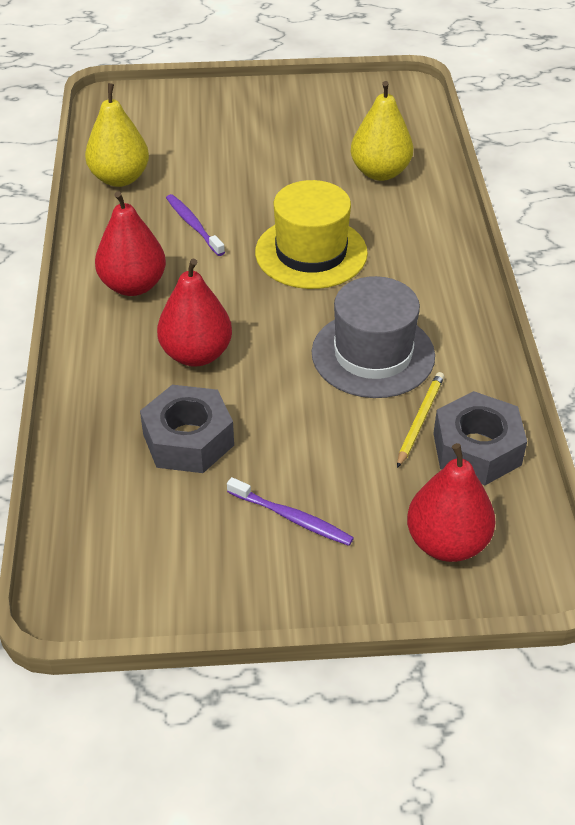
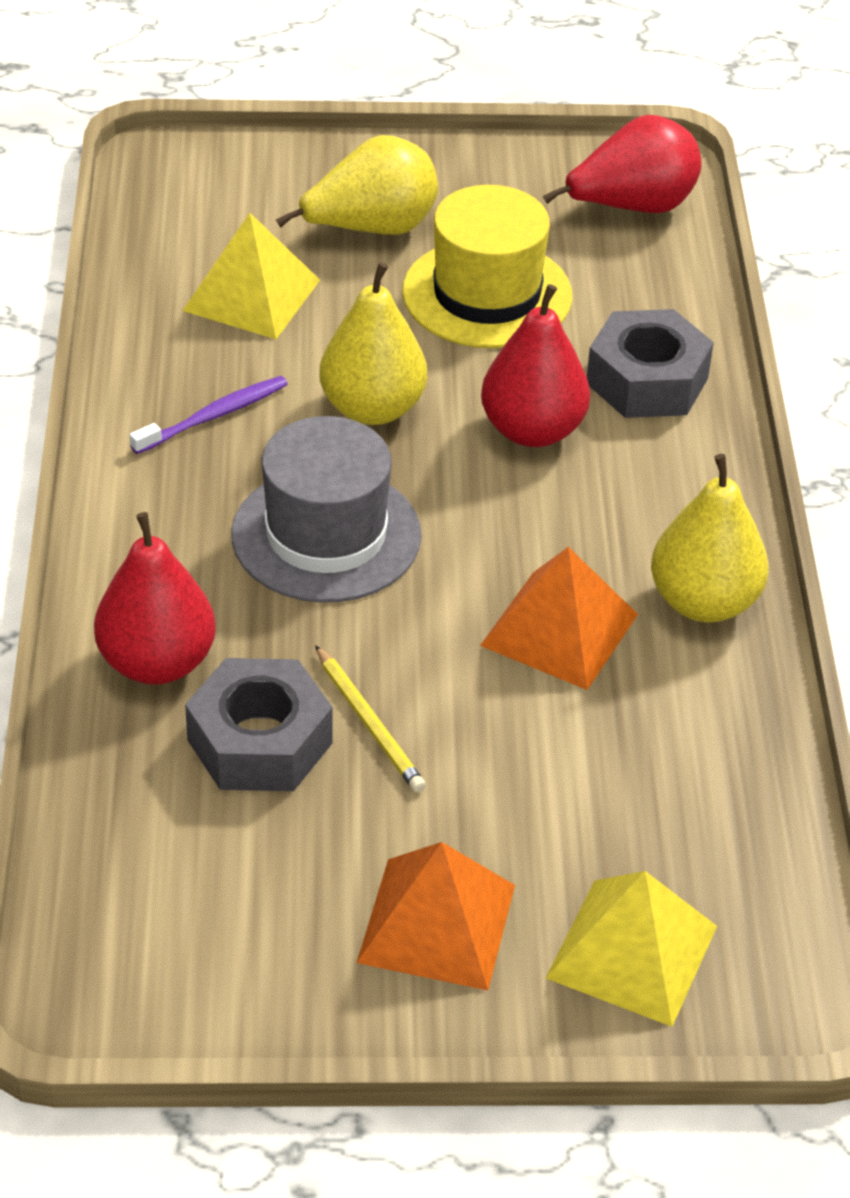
orange pyramid: none = 0 -> [357,842,515,990] [480,547,638,690] = 2
purple toothbrush: [166,194,225,256] [227,477,354,546] = 2 -> [130,376,288,454] = 1
yellow pear: [85,83,149,187] [351,81,413,181] = 2 -> [276,135,438,235] [319,262,427,425] [651,454,769,623] = 3
yellow pyramid: none = 0 -> [183,213,320,339] [546,871,717,1027] = 2

